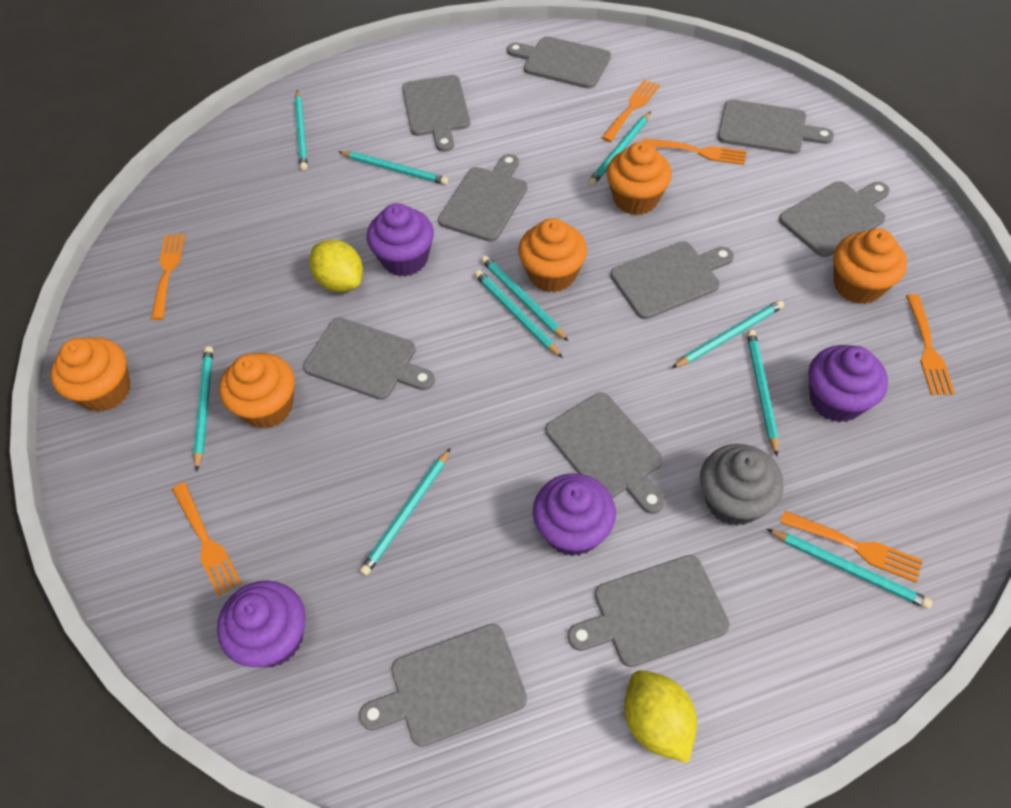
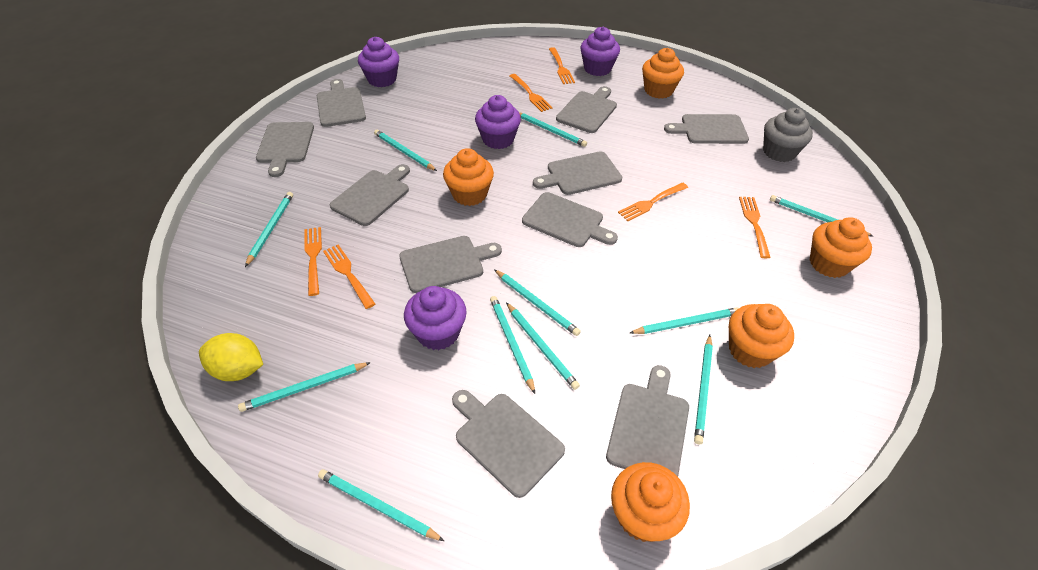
turquoise pencil: [193,346,213,472] [294,90,308,171] [338,151,448,185] [359,448,451,576] [474,270,563,358] [481,255,568,341] [588,111,651,186] [672,300,784,368] [747,330,779,456] [767,529,932,609] = 10 -> [238,362,371,412] [245,192,293,267] [318,469,444,541] [374,130,437,171] [490,296,535,394] [494,269,581,336] [506,302,580,390] [519,112,587,147] [630,307,739,334] [694,335,713,444] [770,195,874,237] = 11
yellow lemon: [309,240,363,292] [624,670,697,763] = 2 -> [199,333,263,381] = 1

